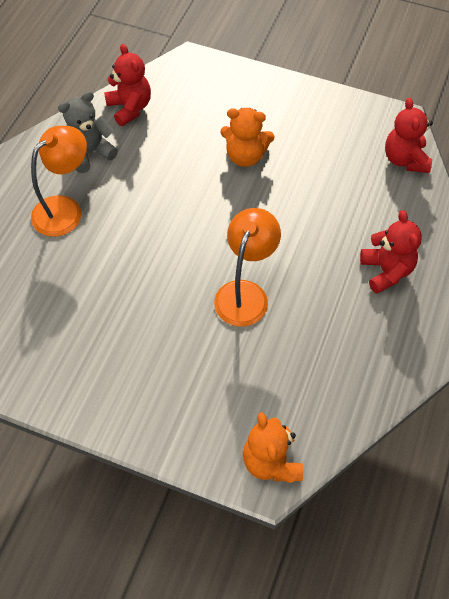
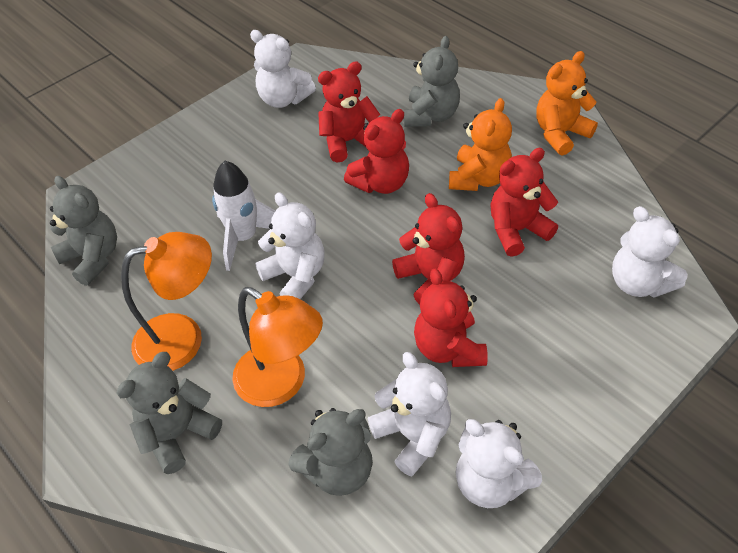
grey teddy bear: [58,91,118,173] = 1 -> [50,176,117,286] [117,352,222,474] [289,408,373,496] [404,36,460,127] = 4
red teddy bear: [104,44,151,126] [360,210,422,294] [385,98,433,173] = 3 -> [318,61,380,163] [344,109,409,194] [392,193,465,305] [414,268,488,367] [490,148,558,257] = 5
white rocket: none = 0 -> [212,161,275,271] = 1
white teddy bear: none = 0 -> [250,30,316,108] [255,192,325,299] [368,352,451,477] [455,419,542,508] [612,206,688,298] = 5

